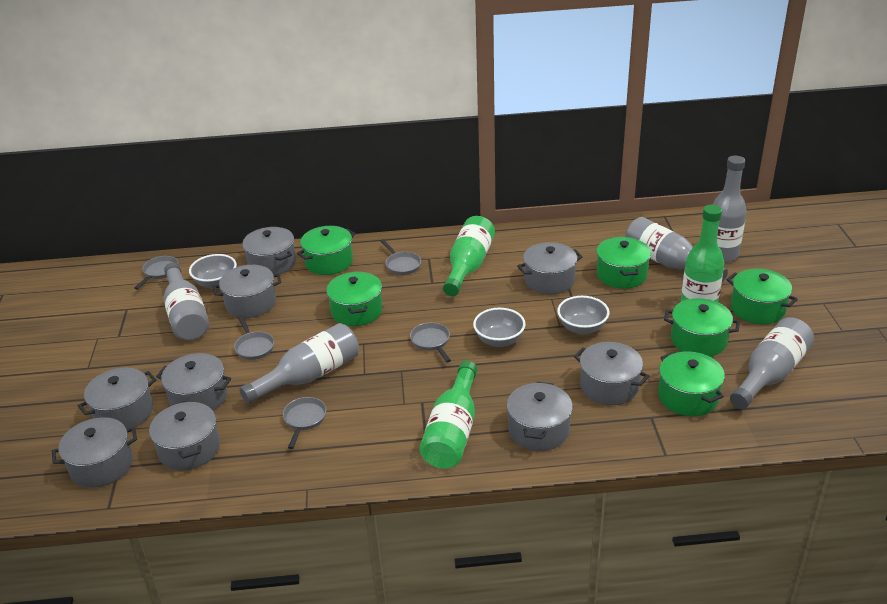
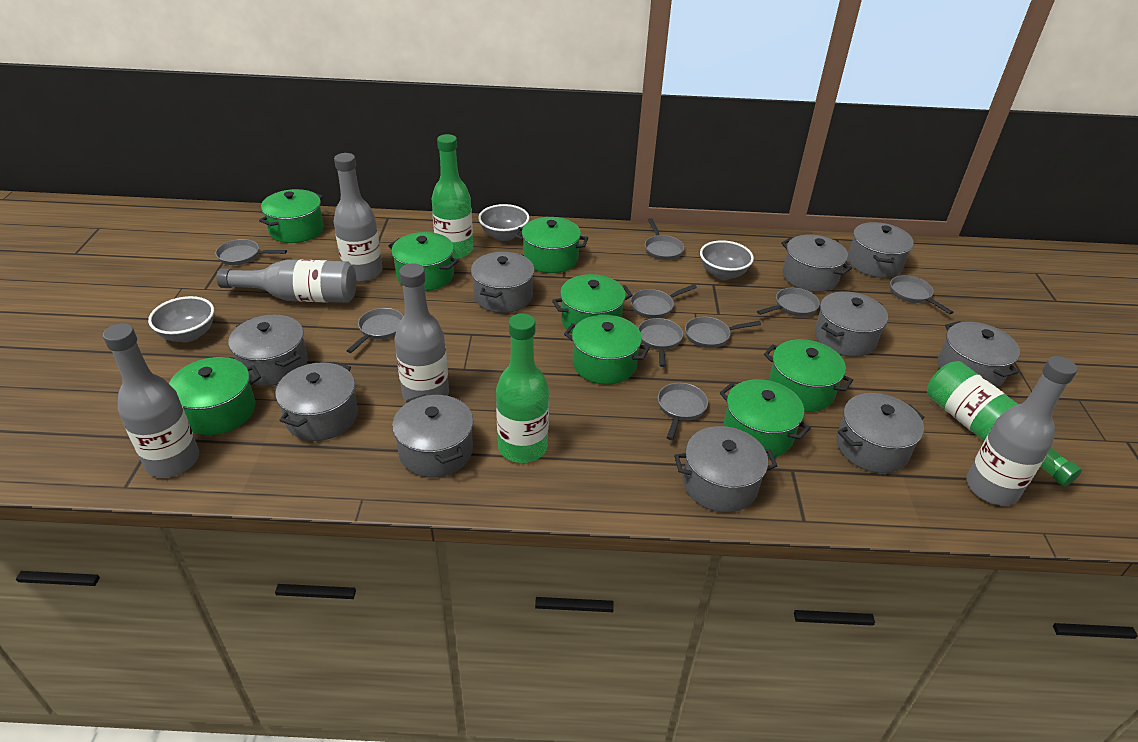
green pot: [297,226,356,275] [326,272,383,326] [596,237,651,289] [658,351,725,416] [664,298,740,357] [727,269,798,324] = 6 -> [169,357,261,435] [259,189,324,243] [389,232,459,291] [514,217,588,273] [552,274,633,333] [564,315,650,385] [720,379,811,458] [764,339,853,412] = 8
grey pan: [134,256,179,289] [234,315,274,360] [283,397,326,449] [381,239,421,275] [410,322,451,362] = 5 -> [216,239,287,265] [347,308,404,353] [630,284,697,319] [638,318,683,367] [645,218,684,260] [658,383,708,440] [685,317,761,348] [757,288,820,317] [890,275,953,314] = 9
grey pot: [52,417,137,488] [78,368,156,429] [149,401,220,471] [156,353,231,410] [213,265,281,318] [242,227,296,275] [507,382,573,451] [517,242,583,294] [574,342,649,405] = 9 -> [228,315,308,386] [275,362,358,441] [392,394,473,478] [471,252,535,313] [674,426,777,513] [781,235,852,292] [815,291,888,357] [837,393,924,473] [848,222,914,278] [938,321,1020,388] = 10

